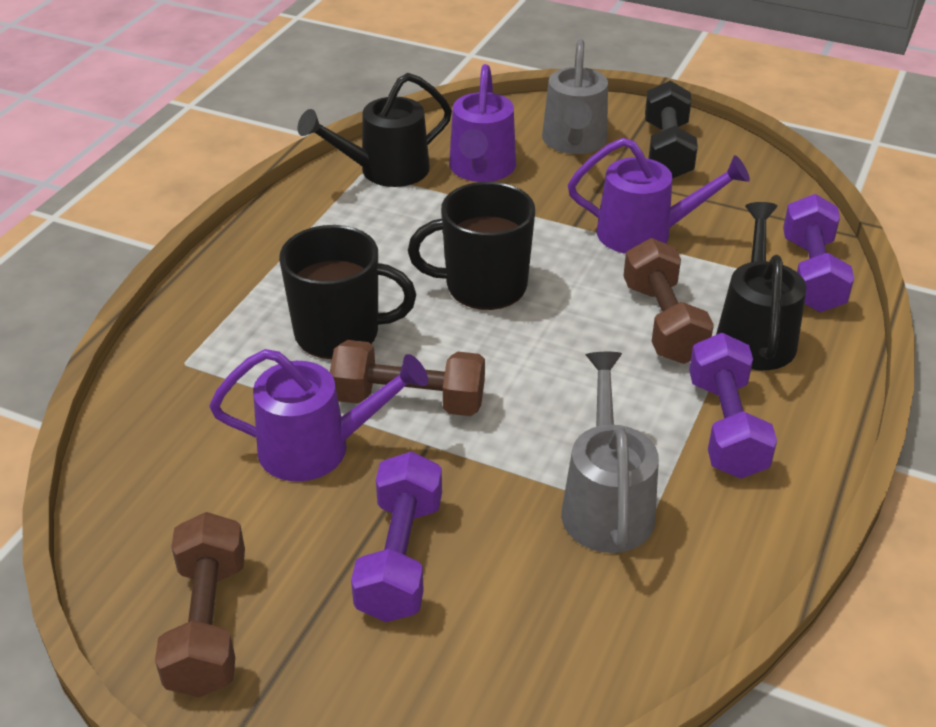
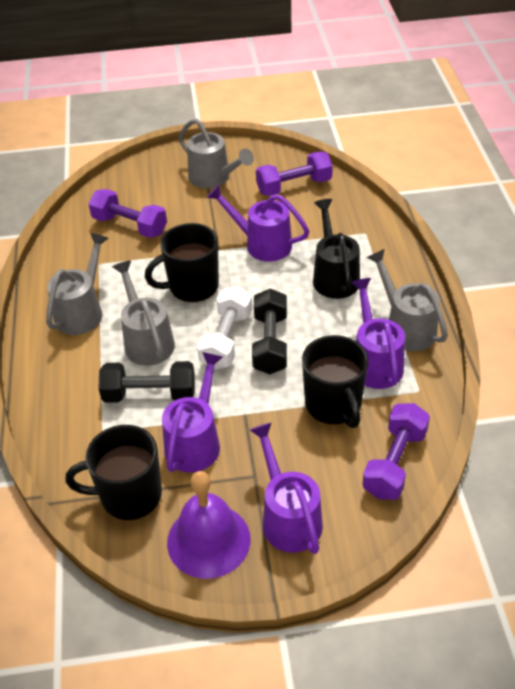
black dumbbell: [645,81,698,179] = 1 -> [99,361,195,403] [252,288,287,374] = 2
black mug: [279,225,416,359] [408,182,535,310] = 2 -> [65,425,162,520] [145,223,219,302] [302,335,369,428] = 3
black watering can: [298,73,452,187] [716,202,806,370] = 2 -> [313,199,360,299] = 1
brown dumbbell: [155,512,245,697] [330,340,485,416] [623,238,714,364] = 3 -> none = 0
grey watering can: [542,39,608,154] [561,352,659,553] = 2 -> [46,233,109,335] [112,261,175,366] [178,118,254,188] [366,249,448,351] = 4
purple bell: none = 0 -> [167,471,250,579] = 1
purple watering can: [209,349,428,482] [449,64,516,182] [568,138,750,254] = 3 -> [162,352,223,472] [207,184,309,262] [250,422,323,554] [352,278,405,389] = 4
white dumbbell: none = 0 -> [197,286,252,370] = 1

